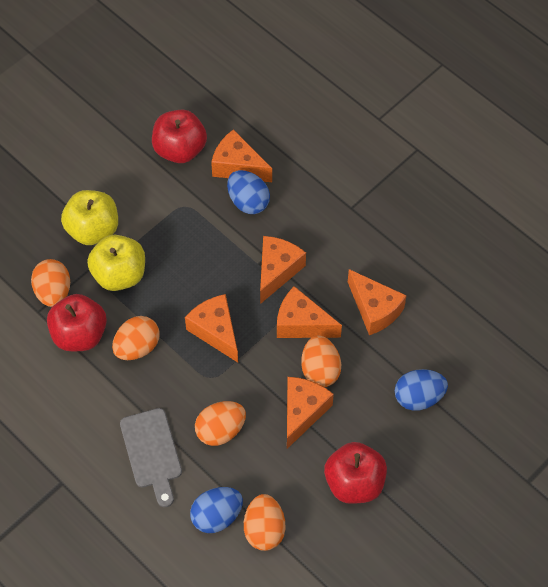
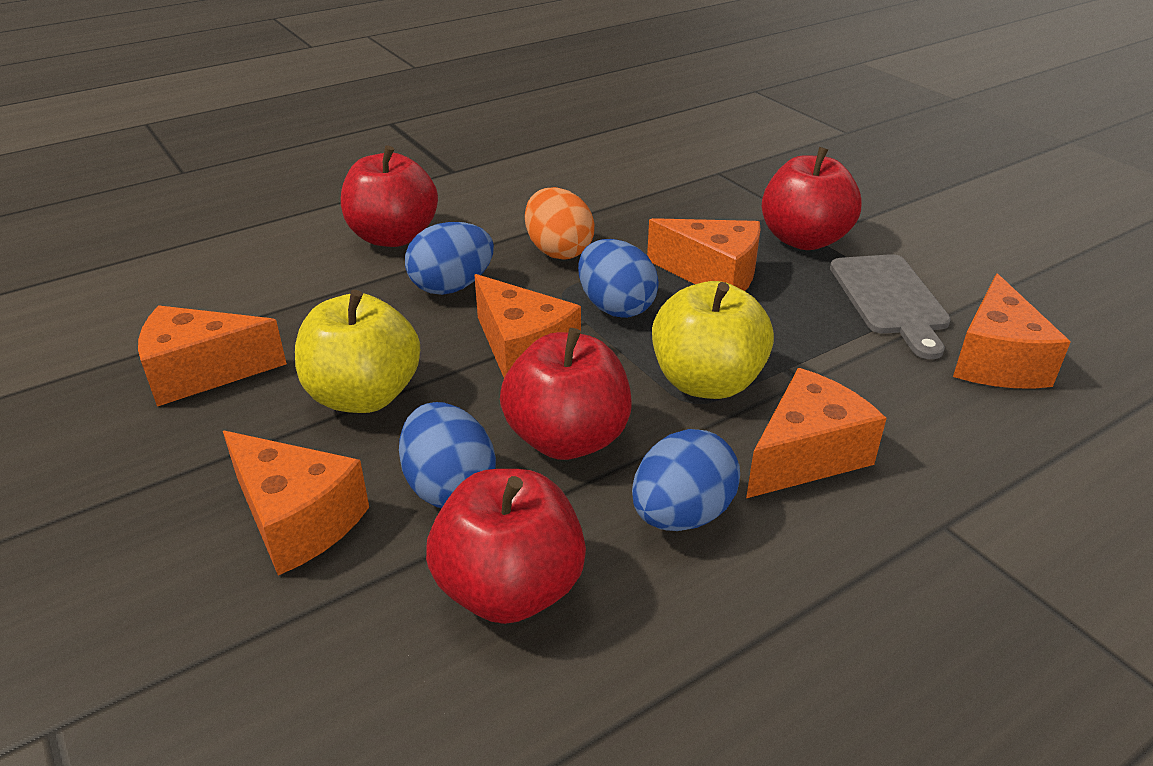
blue egg: [190,487,243,533] [227,170,270,214] [395,369,448,411] = 3 -> [399,402,496,508] [405,222,494,295] [578,239,659,318] [632,429,740,531] = 4
orange egg: [31,259,70,307] [112,316,159,360] [195,401,246,446] [244,494,285,551] [301,335,341,387] = 5 -> [525,187,594,260] = 1
red apple: [47,294,107,351] [152,110,207,163] [324,442,387,504] = 3 -> [341,146,438,247] [426,469,586,624] [500,328,632,460] [762,147,862,250] = 4

